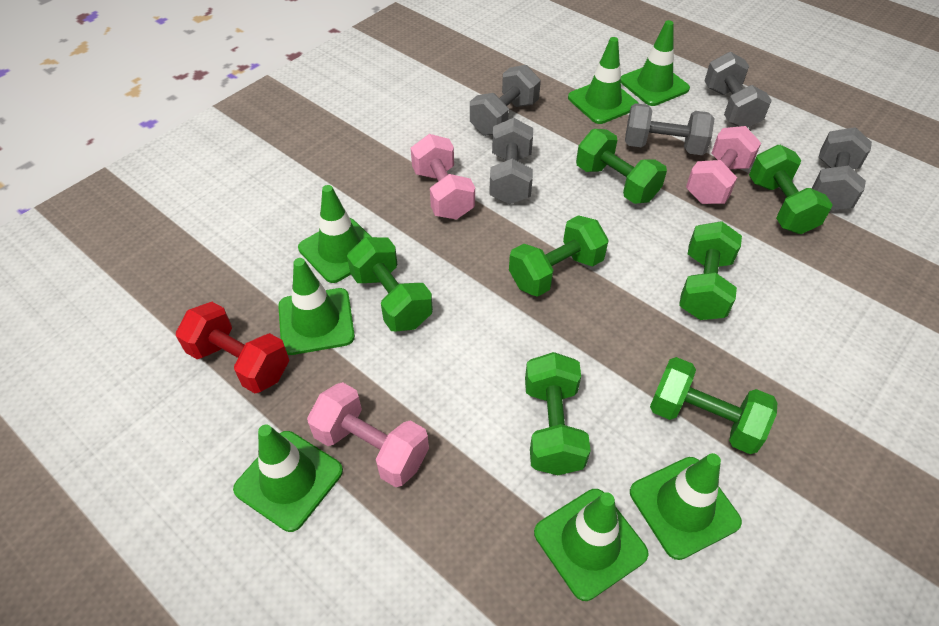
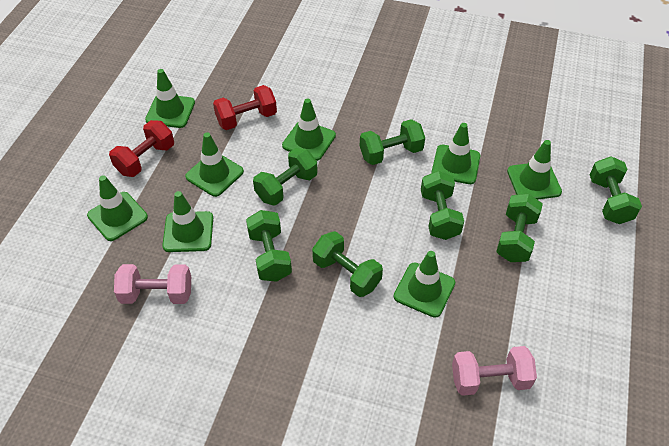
green traffic cone: [233,425,343,532] [278,258,355,355] [298,185,371,283] [534,489,649,601] [568,37,639,124] [621,20,690,106] [630,453,742,560] = 7 -> [87,175,148,241] [145,69,195,128] [162,191,213,252] [185,132,244,197] [282,98,336,161] [394,251,455,318] [431,123,480,184] [507,140,562,200] = 8
grey dumbbell: [470,65,541,136] [489,118,533,204] [625,103,715,155] [704,52,772,128] [812,127,872,210] = 5 -> none = 0
pink dumbbell: [307,382,429,487] [411,134,475,220] [686,126,761,204] = 3 -> [114,264,191,304] [452,346,537,396] = 2
red dumbbell: [176,302,289,393] = 1 -> [109,120,174,177] [213,85,277,130] = 2

